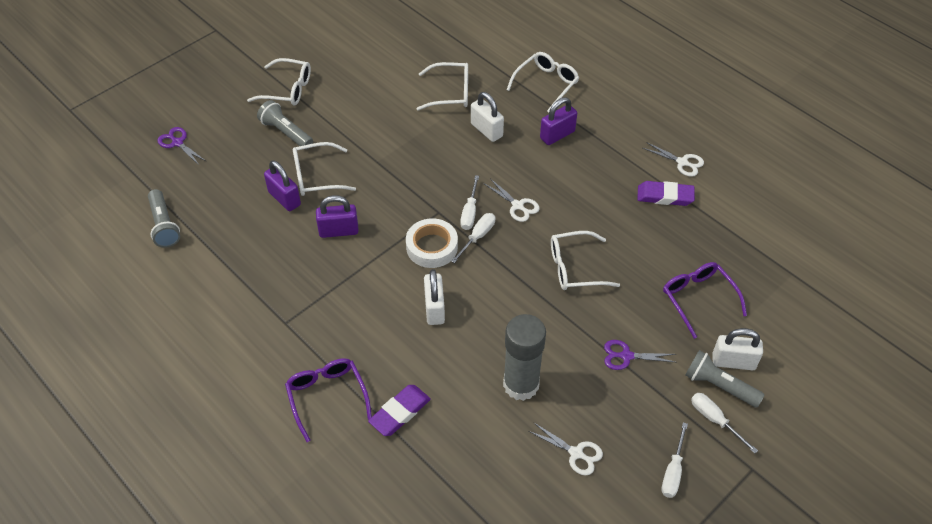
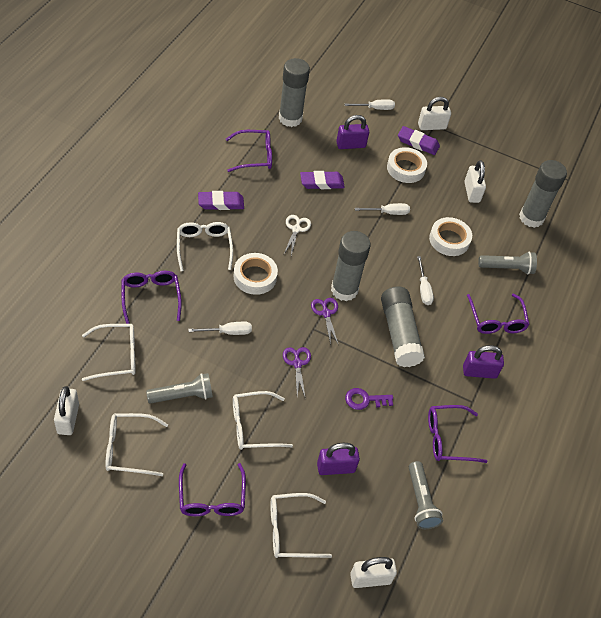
grey glue stick: [503,314,546,401] = 1 -> [279,58,310,127] [331,231,371,301] [381,286,425,367] [519,160,567,228] = 4
purple eraser: [368,385,431,436] [637,181,695,206] = 2 -> [198,191,244,210] [300,171,345,189] [398,126,440,155] = 3
purple glasses: [285,358,372,442] [663,262,747,339] = 2 -> [121,271,182,324] [179,463,246,516] [226,130,272,172] [428,405,488,463] [467,294,530,334] = 5
purple key: none = 0 -> [345,388,393,410] = 1
white padlock: [424,269,445,325] [471,92,504,142] [712,328,763,370] = 3 -> [54,386,79,435] [350,557,397,588] [418,97,451,130] [464,160,486,203] = 4
white scissors: [485,178,540,222] [528,422,603,476] [643,142,704,177] = 3 -> [284,215,311,255] = 1
white tape: [406,218,458,268] = 1 -> [233,253,278,295] [387,147,427,183] [429,217,472,256] = 3

